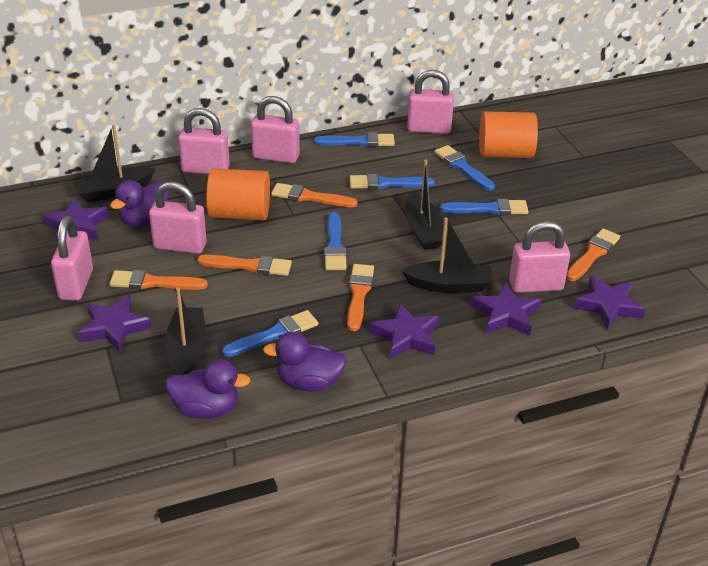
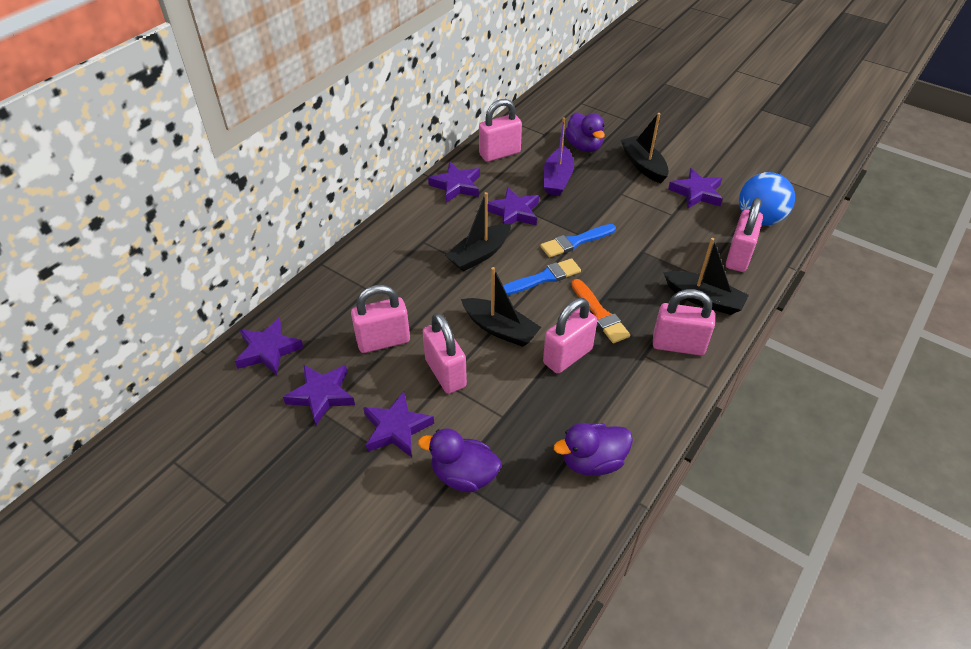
blue ball: none = 0 -> [739,172,795,226] = 1
blue brush: [222,310,318,357] [314,132,395,147] [324,212,347,270] [350,174,435,189] [434,145,495,191] [440,199,529,215] = 6 -> [503,258,581,295] [540,224,616,258] = 2
orange brush: [109,270,208,290] [197,255,292,276] [271,183,357,207] [347,264,374,331] [566,229,620,281] = 5 -> [571,279,630,343] = 1
orange cylinder: [206,168,270,220] [479,111,538,158] = 2 -> none = 0
purple boat: none = 0 -> [543,117,574,196] = 1
purple star: [42,199,108,244] [78,296,151,352] [370,303,439,360] [471,282,541,336] [574,276,646,330] = 5 -> [235,317,304,375] [283,365,355,425] [363,391,434,457] [428,162,480,203] [488,187,539,225] [668,168,723,209] = 6

